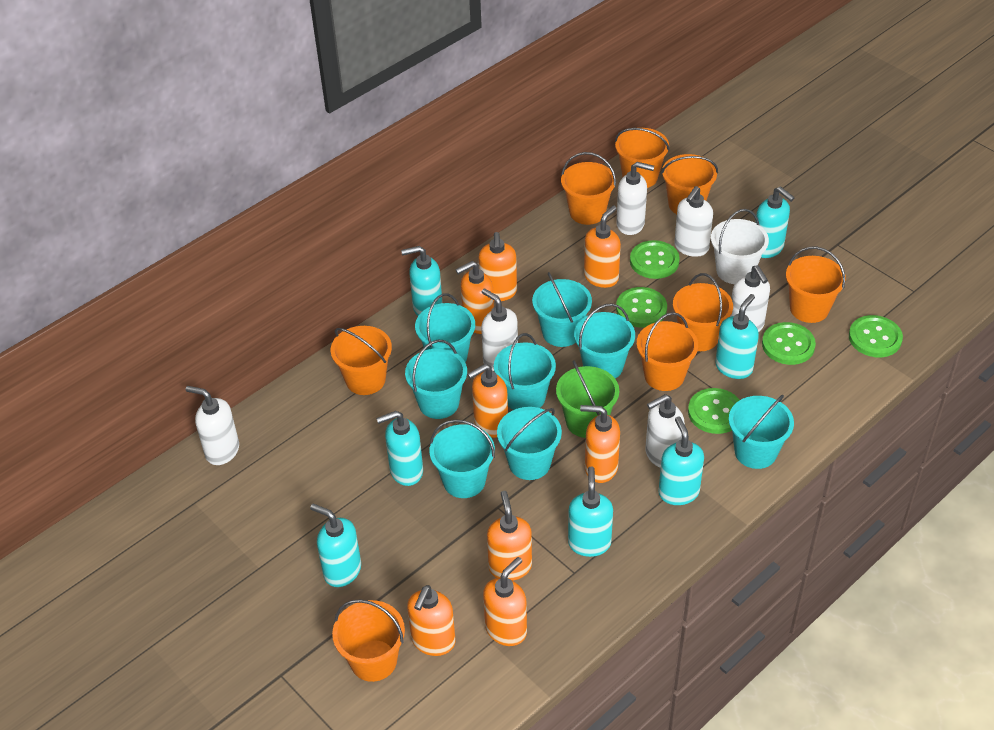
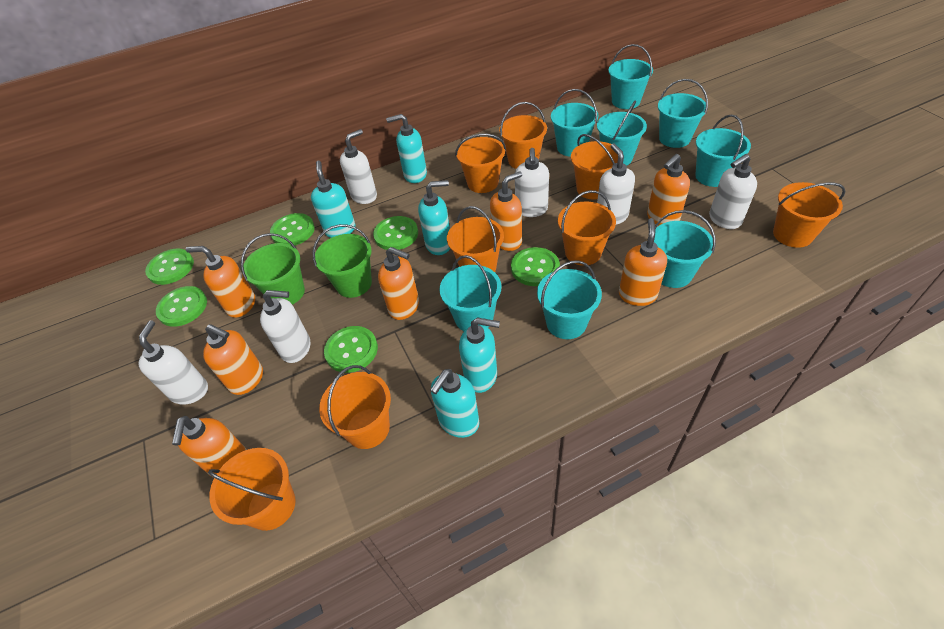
green bucket: [556,361,619,438] = 1 -> [241,233,305,305] [313,224,372,298] = 2
green button: [616,287,667,328] [630,240,680,279] [688,388,740,434] [762,322,816,365] [849,315,903,357] = 5 -> [145,249,194,285] [156,286,207,327] [270,213,315,246] [324,326,378,373] [373,216,418,250] [511,247,560,286] = 6
orange soap dispenser: [407,585,456,656] [456,261,494,334] [467,364,508,438] [478,232,517,301] [483,557,527,646] [487,491,532,581] [580,405,620,483] [584,206,621,288] = 8 -> [172,416,247,478] [186,246,255,318] [203,324,263,395] [378,247,419,320] [490,171,522,251] [619,218,667,306] [647,154,690,226] = 7
turquoise soap dispenser: [310,504,361,587] [376,411,423,486] [401,246,442,316] [568,466,613,557] [658,416,704,505] [715,294,759,379] [755,186,795,258] = 7 -> [311,161,355,238] [386,114,427,183] [418,180,450,255] [430,369,479,438] [459,317,500,393] = 5
white bucket: [711,209,769,284] = 1 -> none = 0

